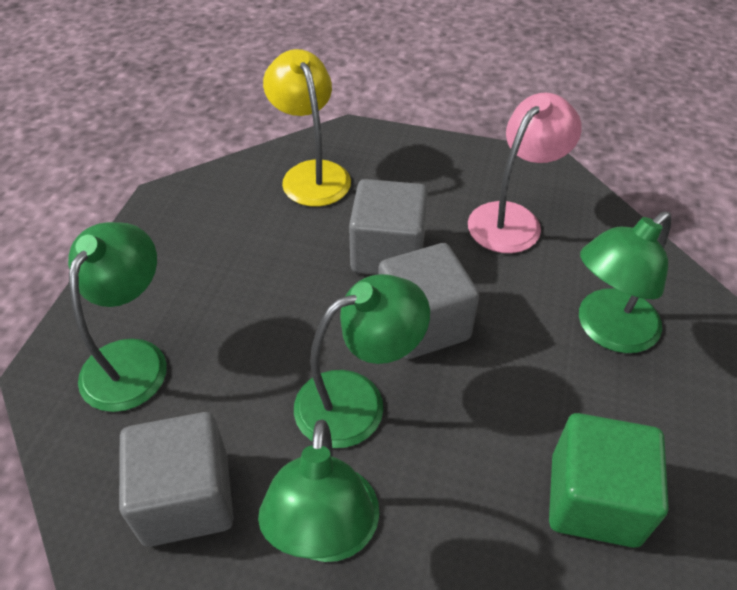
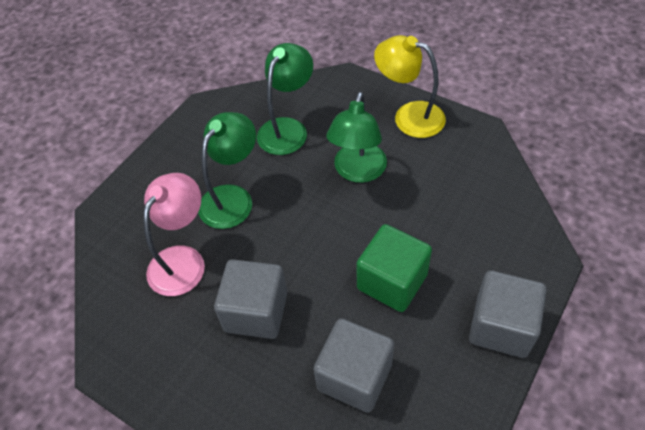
green lamp: [68,222,167,412] [258,419,379,562] [294,274,430,448] [579,211,671,353] = 4 -> [198,112,256,229] [257,43,313,155] [326,92,387,183] = 3

